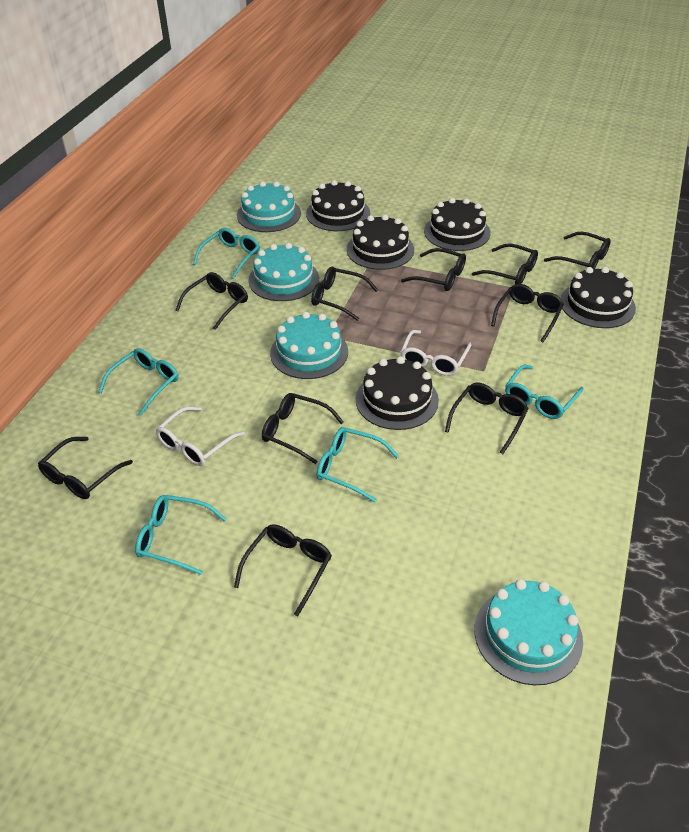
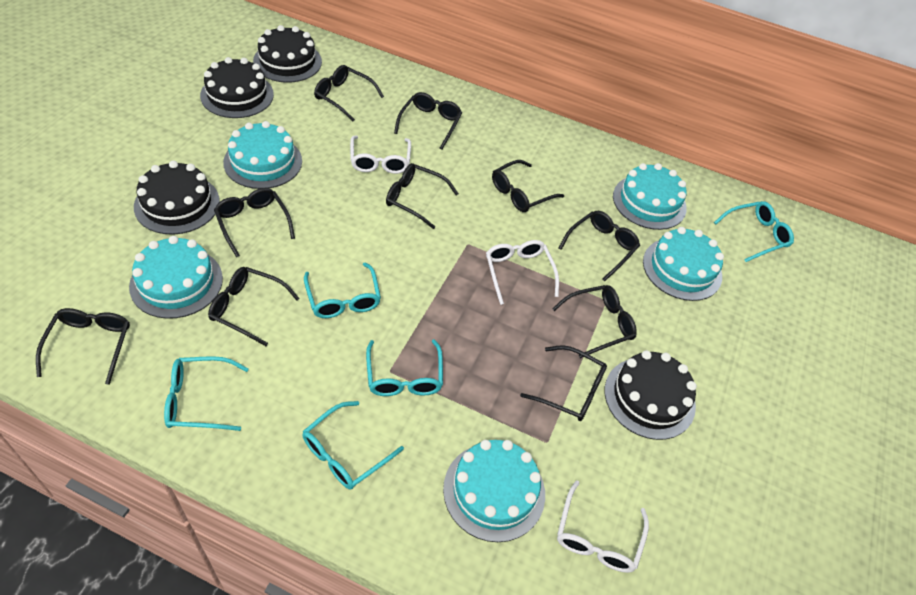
black cake: [306,180,370,231] [347,214,414,270] [356,357,439,430] [424,198,490,251] [561,267,636,328] = 5 -> [134,161,220,235] [200,57,274,118] [253,25,322,83] [605,350,697,440] = 4
turquoise cake: [237,181,301,232] [248,243,319,301] [270,312,348,379] [475,579,583,685] = 4 -> [129,236,223,319] [223,121,302,189] [443,440,545,542] [613,163,687,230] [643,227,724,301] = 5
white glasses: [156,406,245,466] [400,330,471,376] = 2 -> [350,135,411,174] [486,240,559,305] [557,481,649,573] = 3

